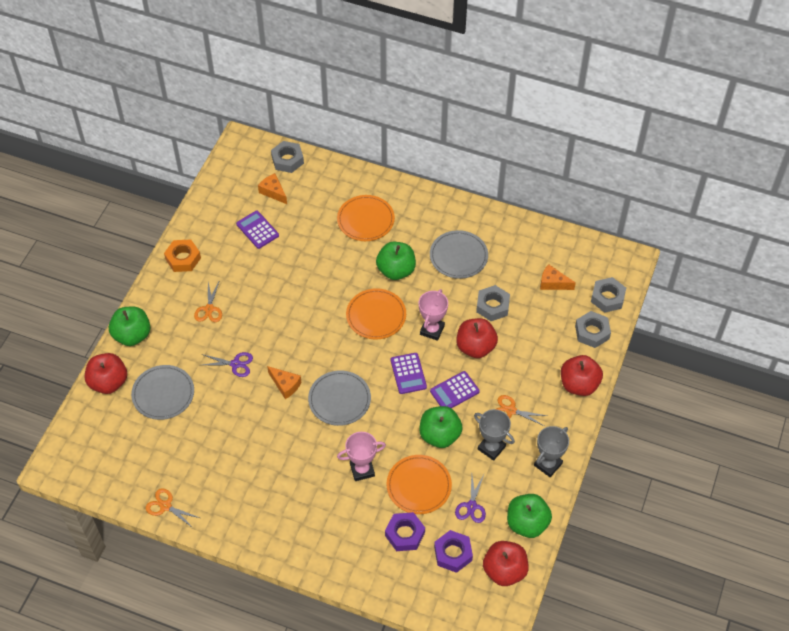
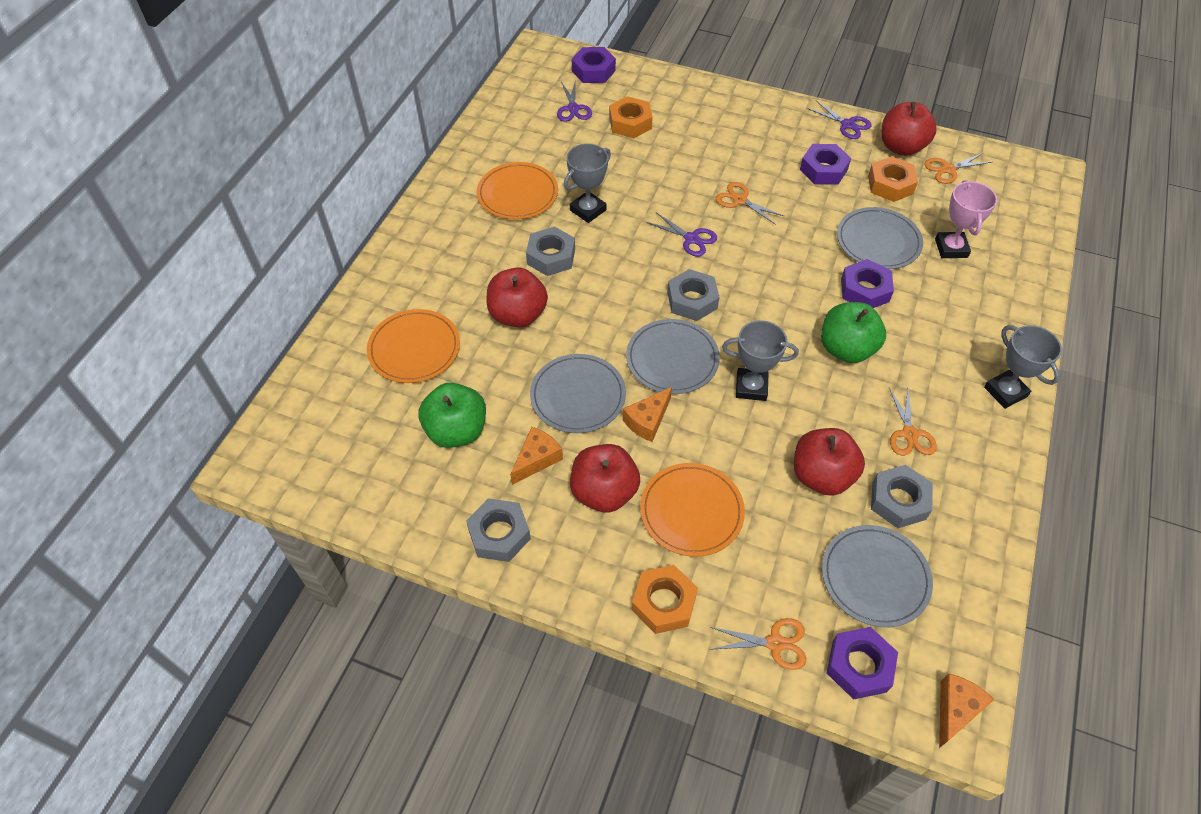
green apple: [109,306,151,346] [376,242,416,280] [420,406,462,448] [507,494,552,538] = 4 -> [418,383,486,448] [821,302,886,363] = 2
grey plate: [131,365,194,420] [308,370,371,426] [430,230,488,279] = 3 -> [530,354,626,433] [626,319,720,394] [822,525,933,627] [837,207,923,269] = 4
grey trophy: [474,409,515,461] [534,426,569,477] = 2 -> [564,144,611,223] [722,320,799,401] [984,325,1062,409] = 3
orange nut: [164,240,201,272] = 1 -> [609,96,653,138] [632,565,698,634] [868,156,918,202] = 3
orange scissors: [145,488,200,529] [194,280,222,322] [496,395,547,426] = 3 -> [710,618,806,670] [715,182,785,225] [889,388,937,456] [924,153,992,184] = 4
pink trophy: [337,432,386,481] [419,289,448,341] = 2 -> [935,180,997,258] = 1
purple calculator: [236,211,279,249] [391,353,427,394] [430,371,480,408] = 3 -> none = 0
purple nut: [385,512,425,551] [434,530,473,573] = 2 -> [572,47,616,83] [800,144,851,185] [827,627,898,700] [841,259,894,308] = 4
purple scissors: [202,352,253,377] [455,475,486,523] = 2 -> [557,79,592,122] [646,212,717,257] [807,101,872,139] = 3

